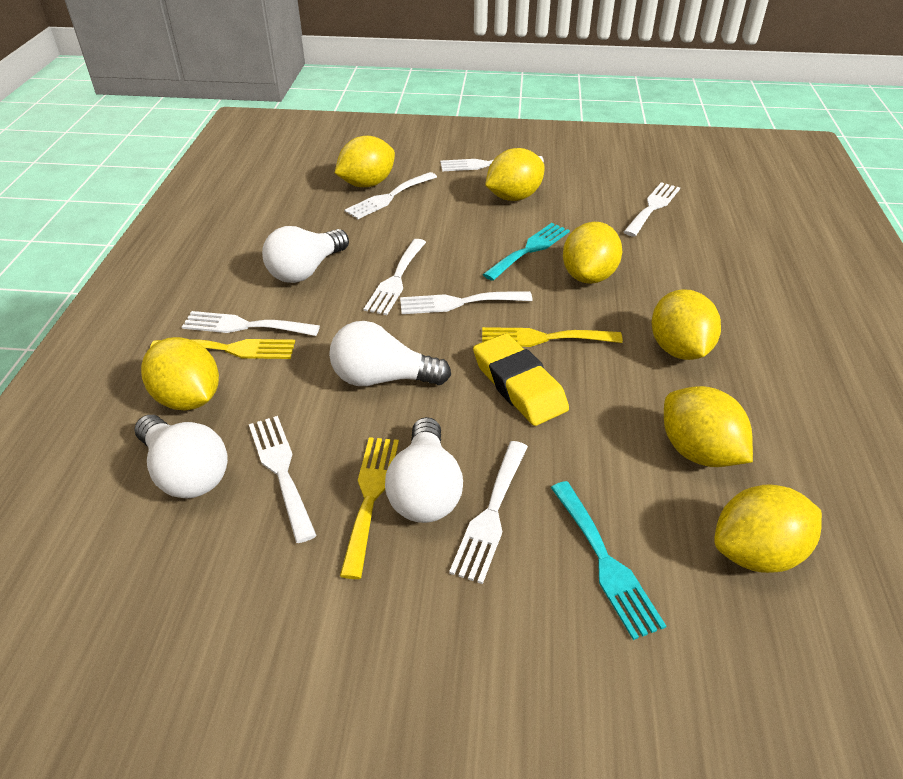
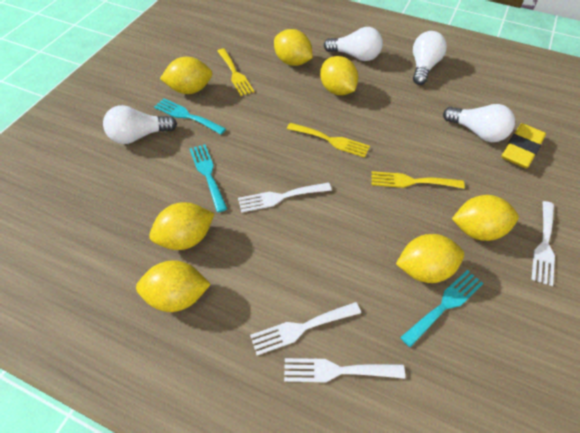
turquoise fork: [483,223,570,281] [551,481,666,640] = 2 -> [154,98,226,134] [189,144,227,212] [400,270,484,347] = 3
white fork: [182,311,320,336] [249,416,317,543] [344,172,437,219] [364,239,426,315] [400,291,532,314] [440,156,544,171] [449,441,528,584] [624,182,680,237] = 8 -> [238,183,332,213] [250,302,361,355] [284,358,405,382] [531,201,555,286] = 4

